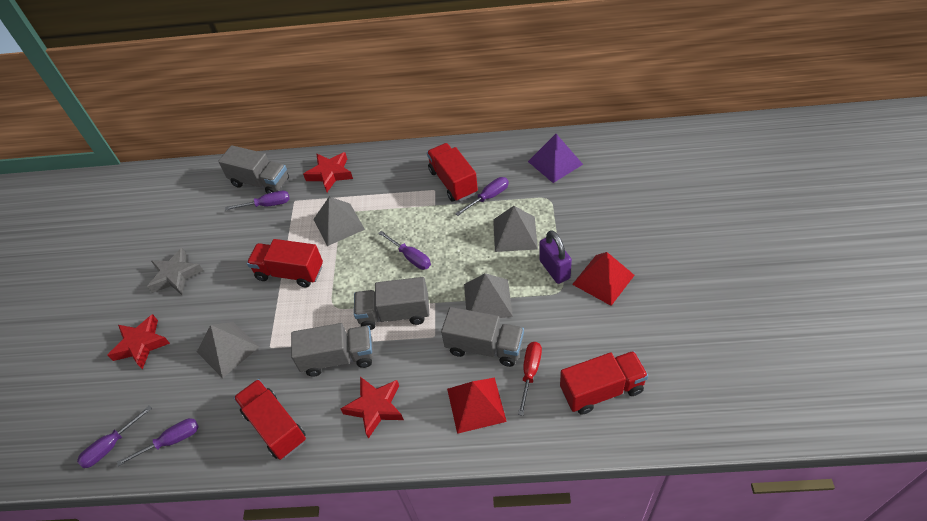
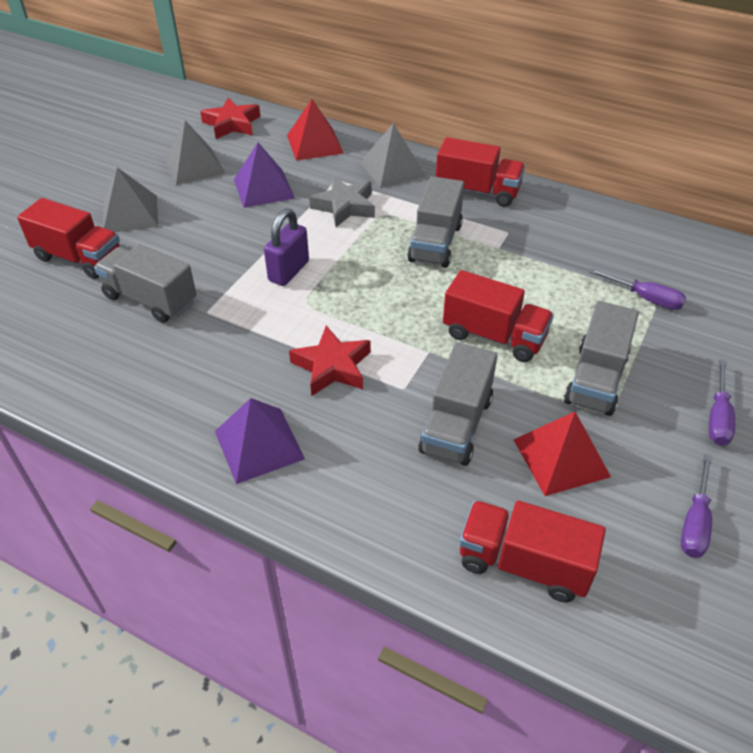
grey pyramid: [197,322,259,378] [313,197,365,246] [464,273,513,318] [493,206,538,252] = 4 -> [103,167,158,232] [164,120,225,185] [360,123,426,188] = 3
purple pyramid: [528,134,583,183] = 1 -> [215,398,305,484] [234,142,295,208] = 2
purple screwdriver: [77,405,152,468] [117,418,199,466] [225,191,290,210] [378,231,431,270] [455,177,509,216] = 5 -> [588,268,686,310] [681,454,712,558] [709,359,735,446] = 3
red screwdriver: [518,342,542,416] = 1 -> none = 0
red star: [108,314,170,369] [303,152,353,192] [341,377,404,439] = 3 -> [200,98,260,139] [289,326,371,396] = 2

